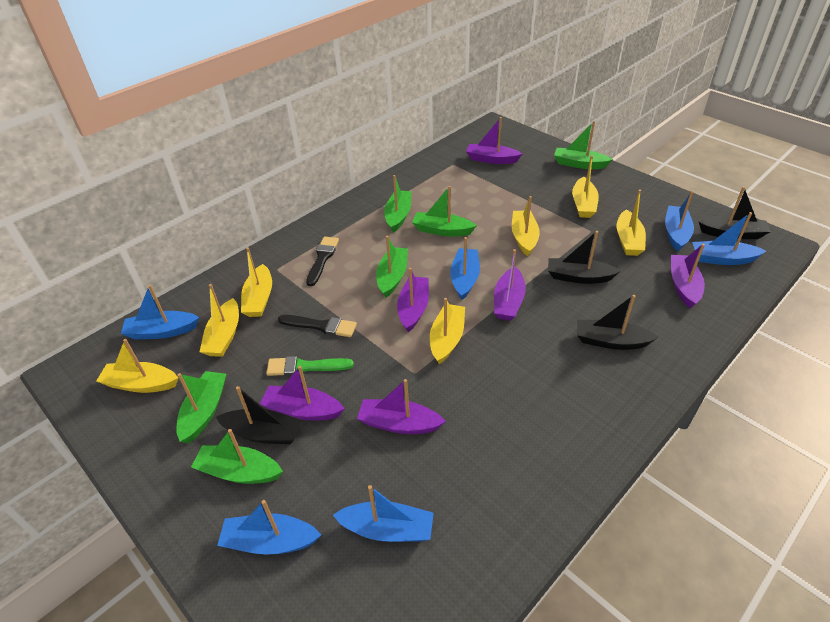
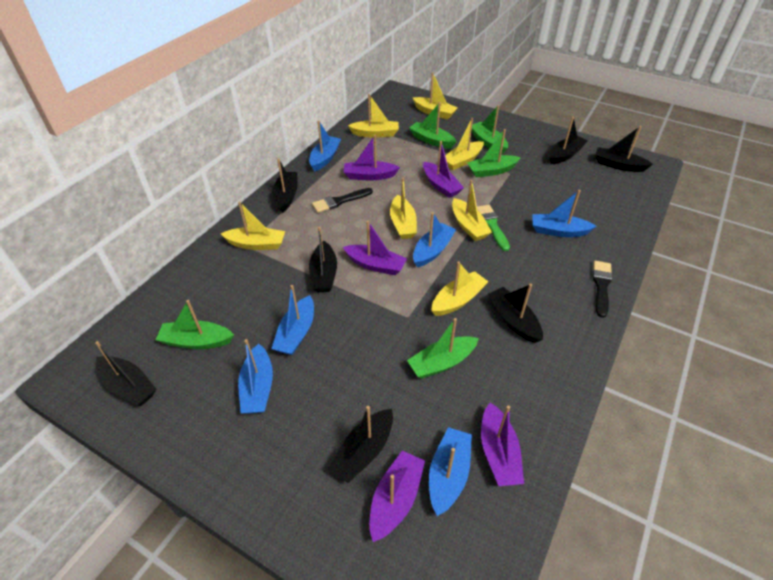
black boat: [216,386,302,444] [548,231,620,284] [577,295,658,350] [699,187,771,239] = 4 -> [95,341,156,406] [272,158,298,213] [309,227,337,292] [328,406,393,483] [488,284,543,343] [549,117,587,164] [595,126,653,172] = 7
green boat: [176,371,226,443] [191,429,283,484] [376,236,408,298] [384,175,411,233] [412,186,477,237] [554,121,613,169] = 6 -> [156,300,234,349] [407,318,479,379] [409,102,457,148] [467,129,521,177] [472,105,508,154] = 5
purple boat: [260,366,345,421] [357,379,446,434] [397,267,429,332] [466,117,522,164] [494,249,526,321] [671,244,705,308] = 6 -> [343,221,407,275] [344,135,400,180] [369,451,425,542] [423,141,464,198] [481,402,524,486] = 5

